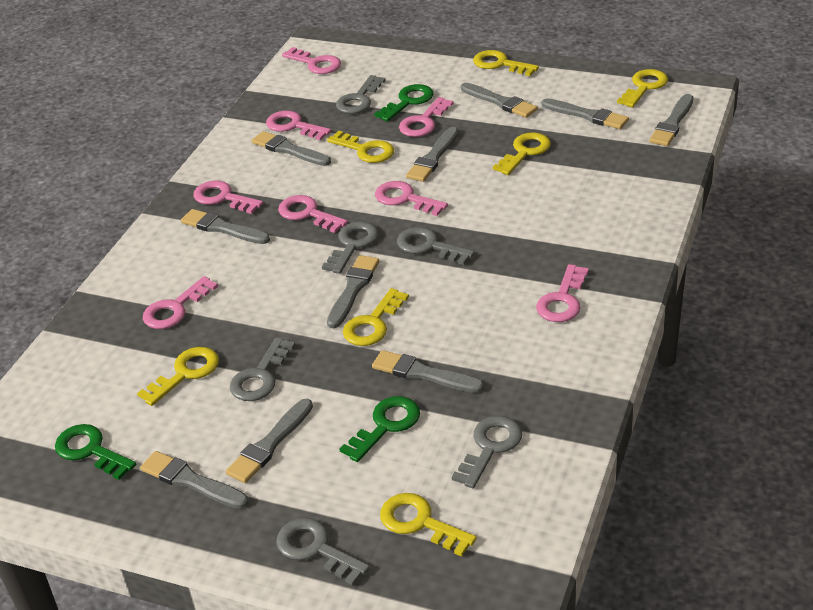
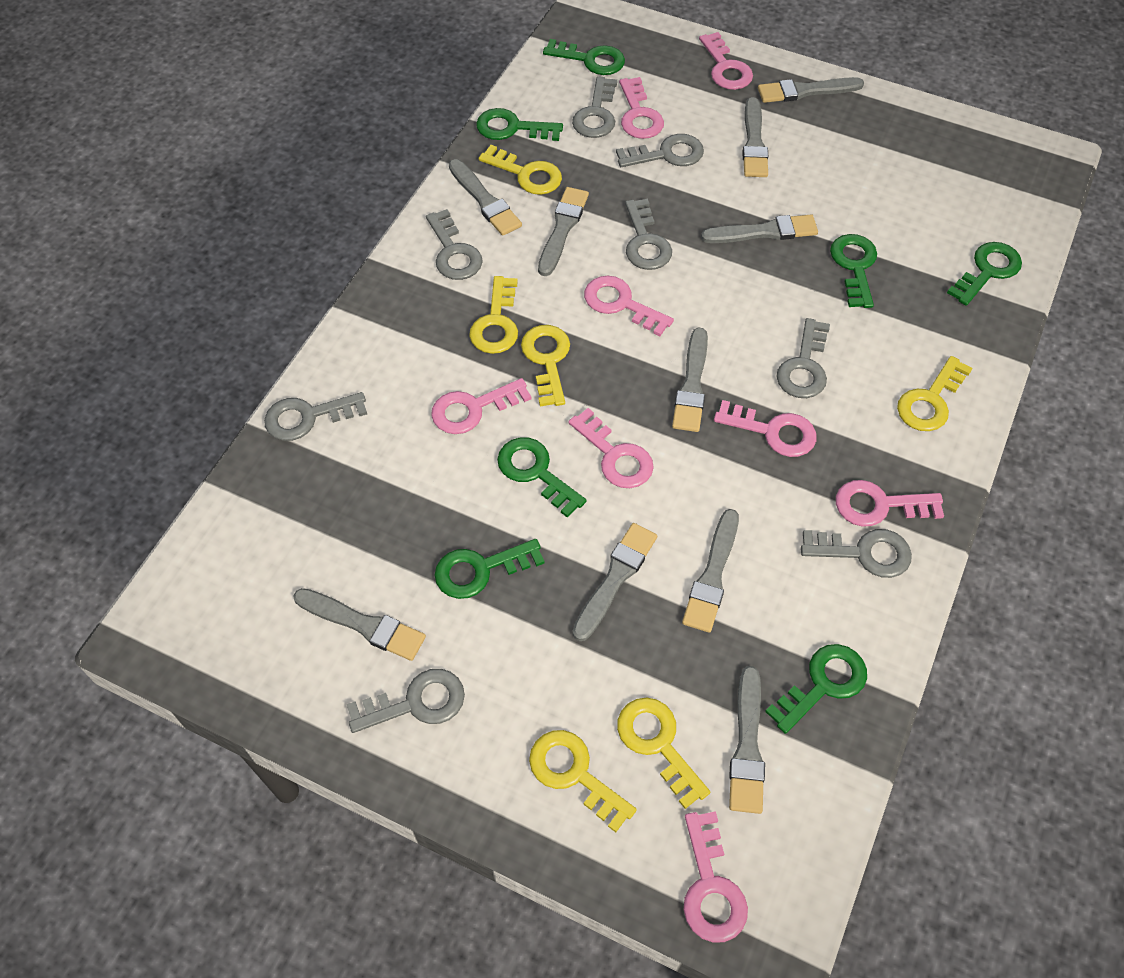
green key: [55,424,136,480] [339,396,420,462] [374,84,434,122] = 3 -> [435,539,545,599] [476,108,563,141] [497,437,587,517] [543,39,625,75] [765,644,867,734] [830,234,877,308] [947,242,1022,306] = 7
grey key: [230,337,295,401] [276,518,370,586] [322,221,378,274] [336,75,386,114] [397,227,475,265] [452,416,522,488] = 6 -> [264,392,367,441] [346,669,465,733] [426,209,483,280] [572,76,617,138] [616,134,704,167] [625,199,672,270] [777,318,830,398] [801,529,912,578] = 8
yellow key: [137,347,219,406] [327,131,394,163] [343,288,409,346] [380,493,477,557] [473,50,539,76] [493,132,551,175] [617,69,668,107] = 7 -> [469,276,518,354] [479,145,562,195] [521,325,570,407] [529,730,637,832] [617,698,710,809] [897,356,973,431] = 6

